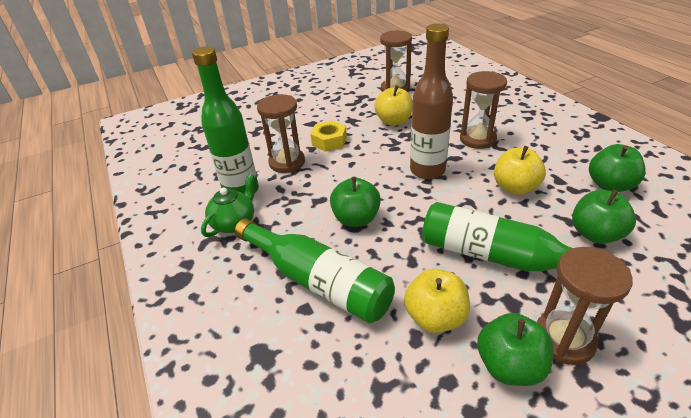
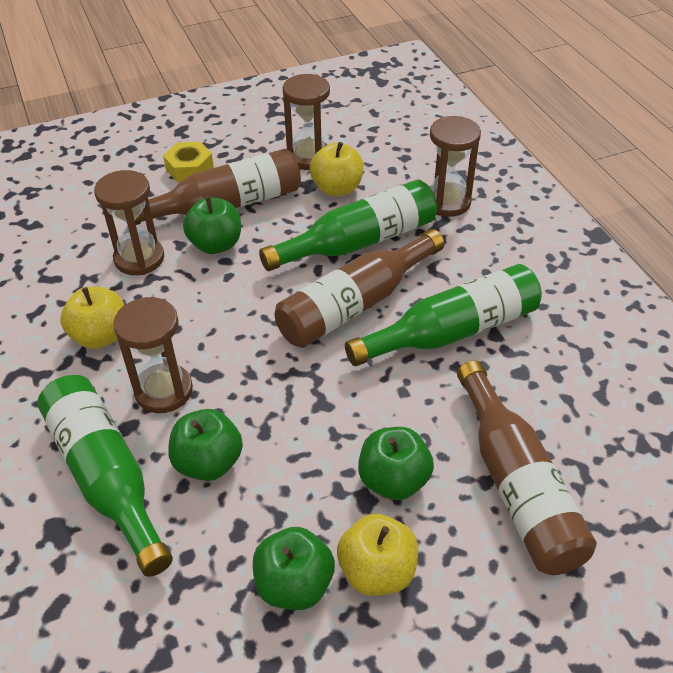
brown bottle: [410,23,453,179] = 1 -> [135,149,301,225] [275,229,444,348] [457,360,597,575] = 3
green teapot: [201,173,255,237] = 1 -> none = 0

